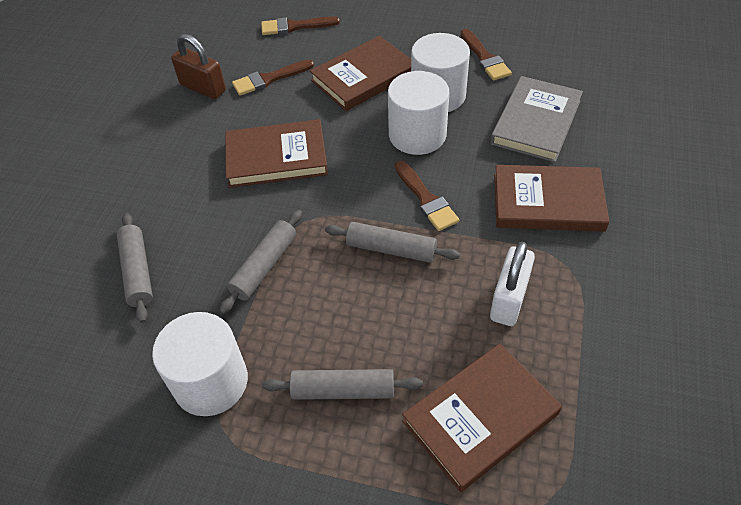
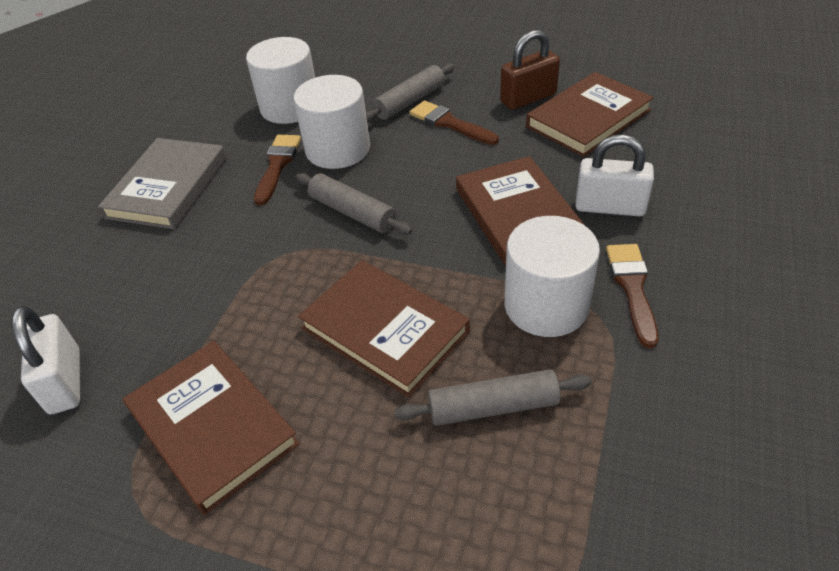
brown brush: [232,60,314,96] [261,16,340,35] [395,161,459,231] [460,29,512,80] = 4 -> [254,135,301,205] [409,101,499,145] [606,244,659,348] = 3
grey rolling pin: [117,213,153,323] [219,210,302,314] [262,369,423,400] [325,222,460,263] = 4 -> [296,173,412,235] [366,64,454,122] [394,369,592,426] = 3
white padlock: [490,242,535,326] = 1 -> [12,306,80,414] [575,134,654,217] = 2

